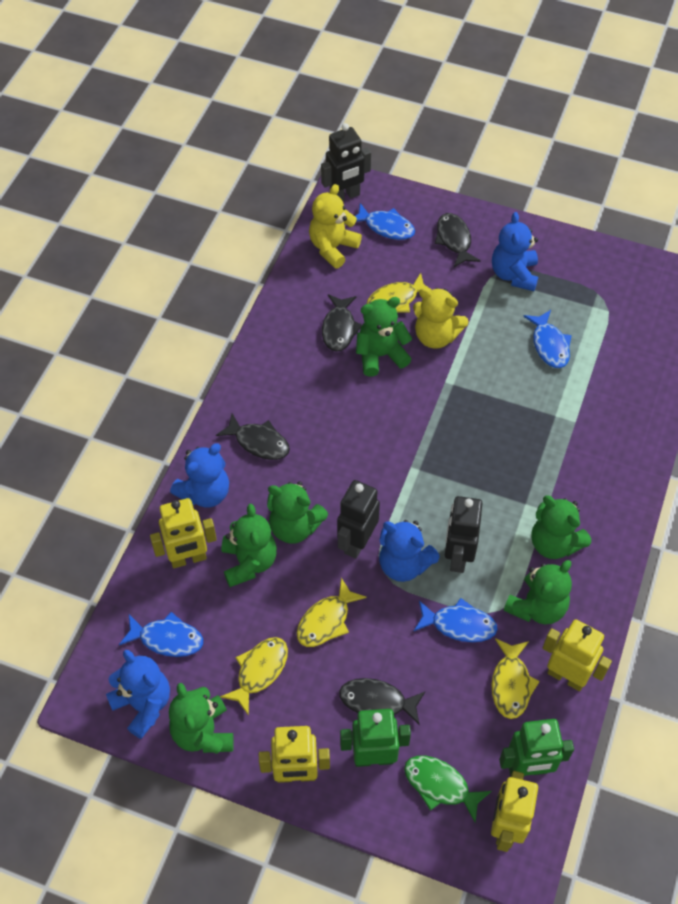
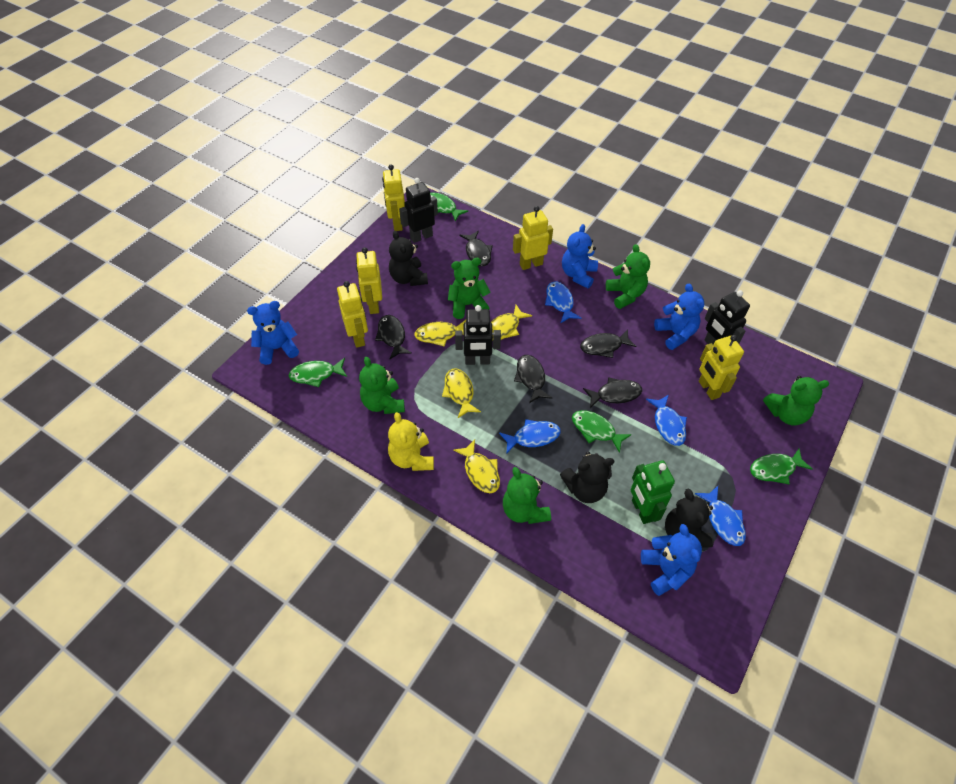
black fish: [216,413,290,460] [322,294,362,351] [339,678,425,725] [435,213,480,267] = 4 -> [375,315,412,359] [459,230,493,266] [514,355,552,403] [580,330,636,358] [583,377,642,408] = 5
black teddy bear: none = 0 -> [389,231,428,286] [560,451,615,503] [665,489,714,547] = 3
green fish: [404,756,492,822] = 1 -> [289,358,347,387] [430,192,468,222] [572,410,632,453] [750,449,813,484] = 4
green robot: [340,709,411,767] [499,719,574,776] = 2 -> [631,460,675,524] = 1
green teddy bear: [169,683,234,754] [221,504,277,587] [267,481,328,544] [356,297,412,377] [503,560,572,624] [531,495,591,559] = 6 -> [359,357,405,414] [448,258,490,319] [503,467,551,524] [606,244,650,309] [763,376,829,426] = 5
yellow robot: [150,498,217,568] [259,726,330,783] [491,771,538,852] [543,619,612,691] = 4 -> [337,281,368,348] [356,247,382,314] [382,164,405,231] [513,206,553,270] [699,335,744,400] = 5
yellow teddy bear: [309,184,362,268] [413,288,469,349] = 2 -> [388,412,434,471] = 1

